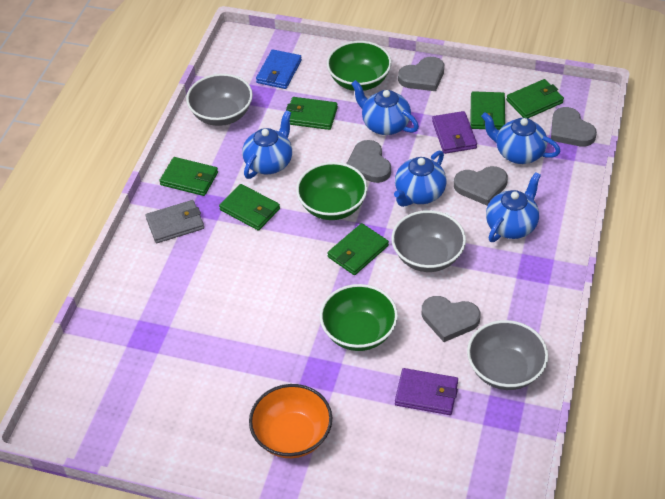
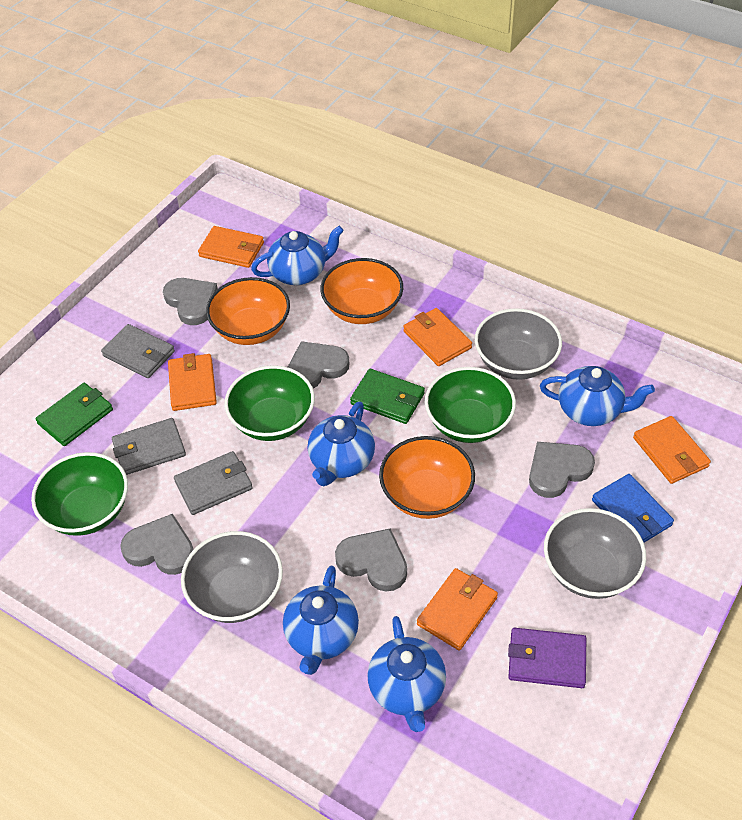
green wallet: [159,157,218,196] [219,184,280,231] [286,97,338,130] [327,223,389,275] [470,91,505,130] [506,79,564,118] = 6 -> [35,383,113,446] [350,369,425,424] = 2
grey wallet: [145,200,204,243] = 1 -> [101,324,175,378] [112,418,186,475] [174,451,253,515] = 3
orange bowl: [249,384,332,458] = 1 -> [206,277,290,345] [320,258,403,324] [379,436,475,519] = 3
orange wallet: none = 0 -> [168,353,217,411] [198,226,264,268] [403,308,472,366] [417,568,498,651] [633,416,711,484] = 5
purple wallet: [395,368,458,415] [432,111,477,154] = 2 -> [508,628,586,688] = 1

